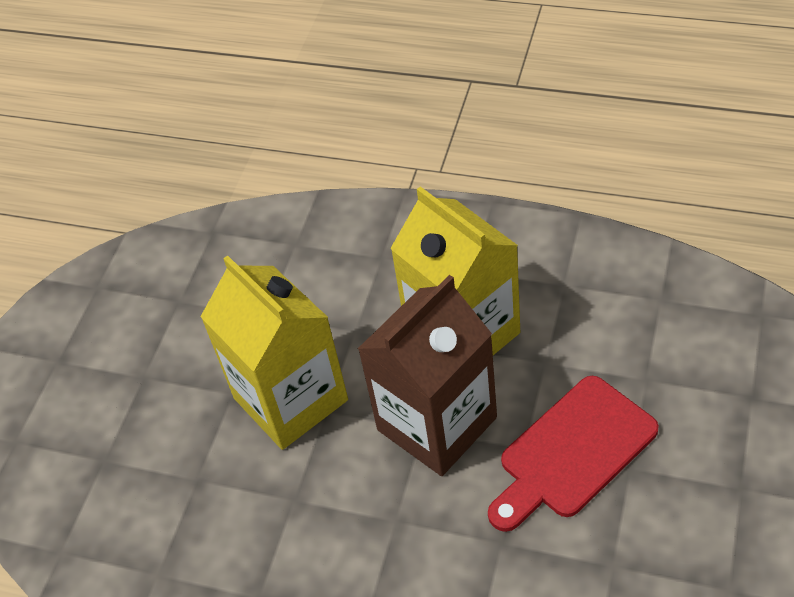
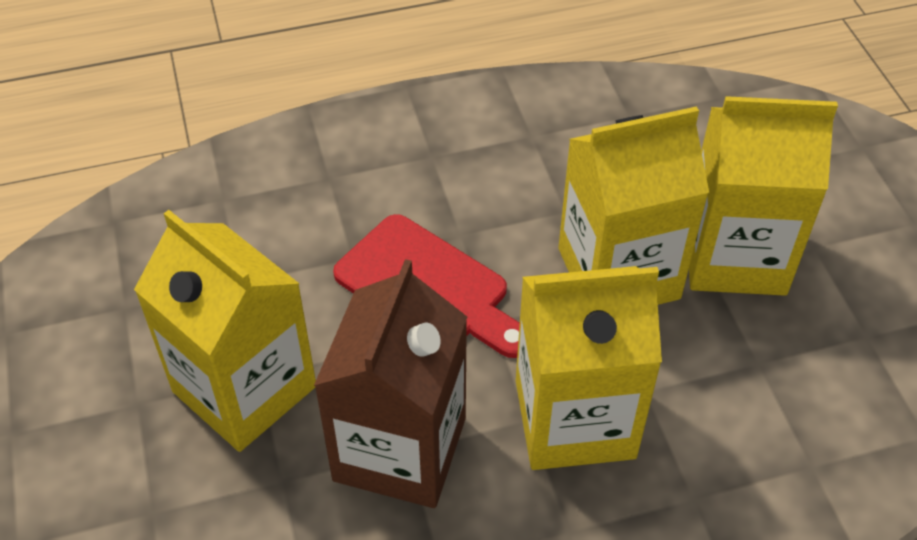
yellow carton: [200,255,348,450] [390,186,520,355] = 2 -> [134,210,316,452] [516,266,662,470] [558,106,709,305] [689,96,838,296] = 4

